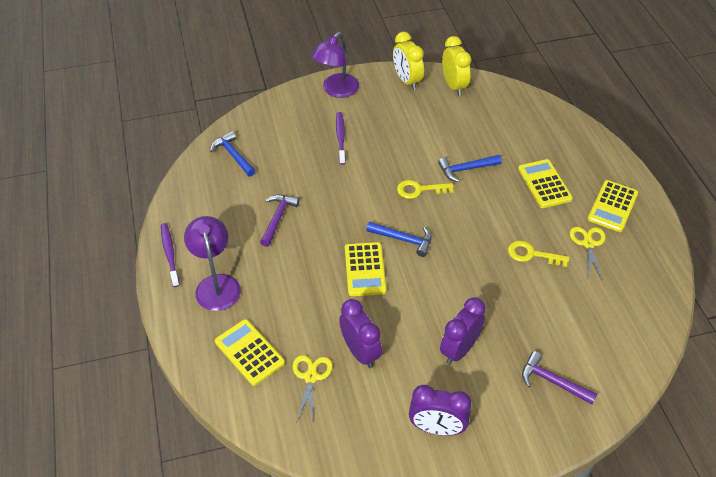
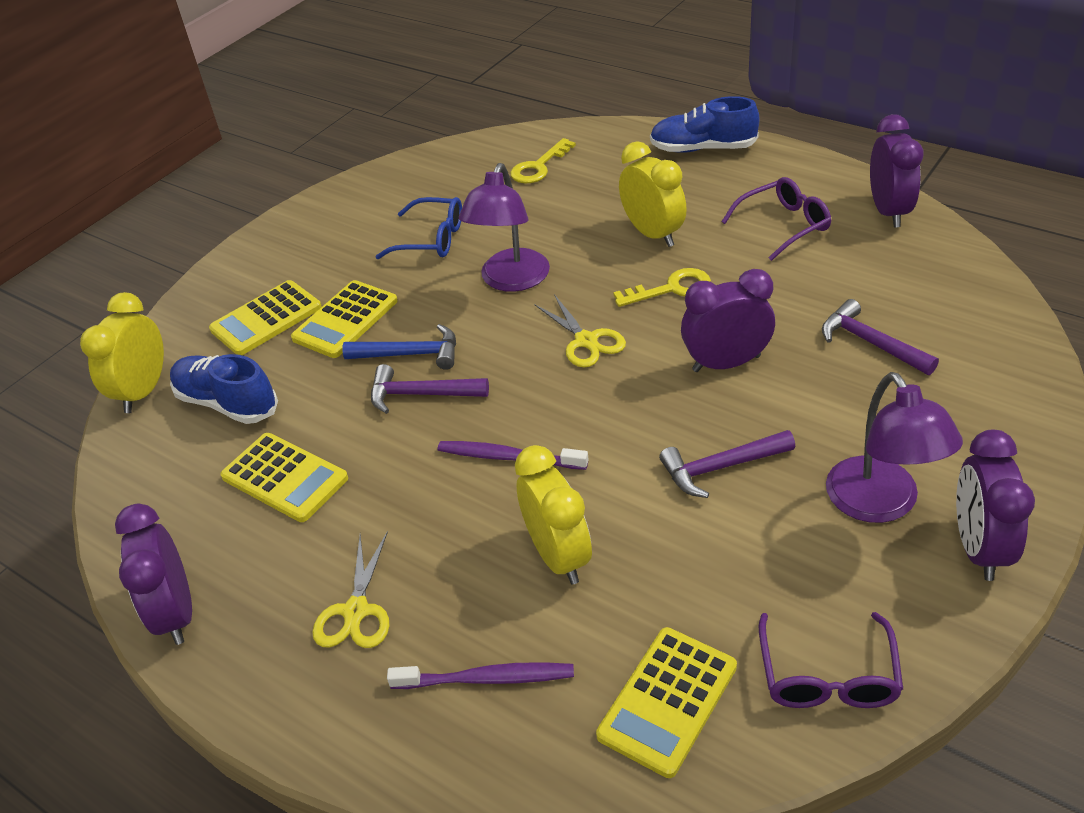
blue glasses: none = 0 -> [375,197,462,259] = 1
blue hammer: [210,131,256,177] [366,222,432,257] [438,155,502,182] = 3 -> [343,324,456,370] = 1
blue shoe: none = 0 -> [170,354,278,424] [650,96,759,153] = 2
purple clock: [339,299,382,368] [409,385,471,436] [440,298,486,365] = 3 -> [115,503,192,645] [681,269,775,372] [870,114,924,228] [956,430,1035,581] = 4
purple glasses: none = 0 -> [721,177,831,261] [759,612,903,708] = 2
purple hammer: [260,195,300,247] [522,351,597,404] = 2 -> [371,364,489,414] [659,430,795,498] [822,299,939,375] = 3
yellow clock: [393,32,424,90] [442,36,471,96] = 2 -> [80,292,164,413] [515,445,592,585] [619,141,687,247] = 3

